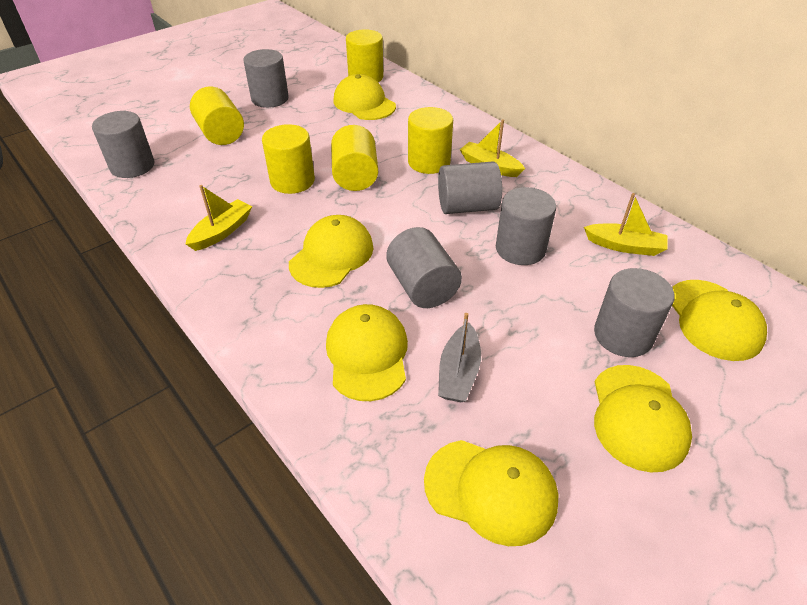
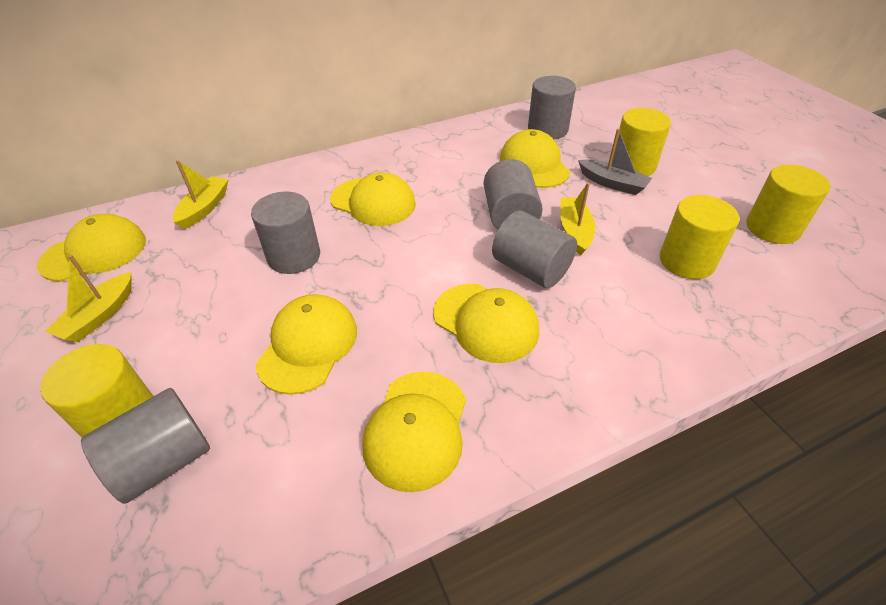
grey cylinder: [92,111,155,178] [243,49,289,108] [386,227,462,308] [438,161,502,214] [496,187,556,265] [594,268,675,357] = 6 -> [81,388,210,504] [251,192,320,274] [484,159,543,229] [492,211,577,288] [528,76,576,139] = 5
yellow cylinder: [190,87,244,145] [262,124,315,194] [331,125,378,191] [346,29,384,82] [408,107,453,174] = 5 -> [40,344,153,437] [612,108,671,176] [660,195,739,279] [746,165,830,244] = 4

